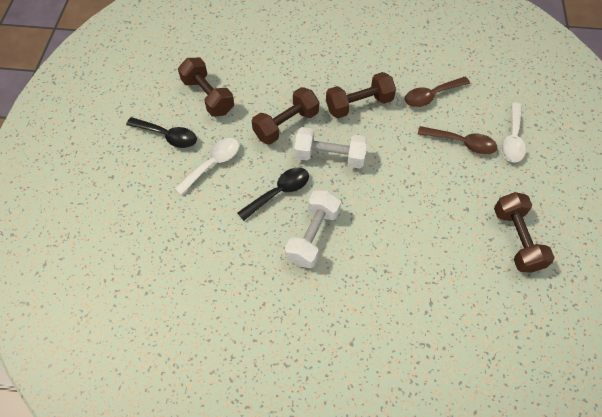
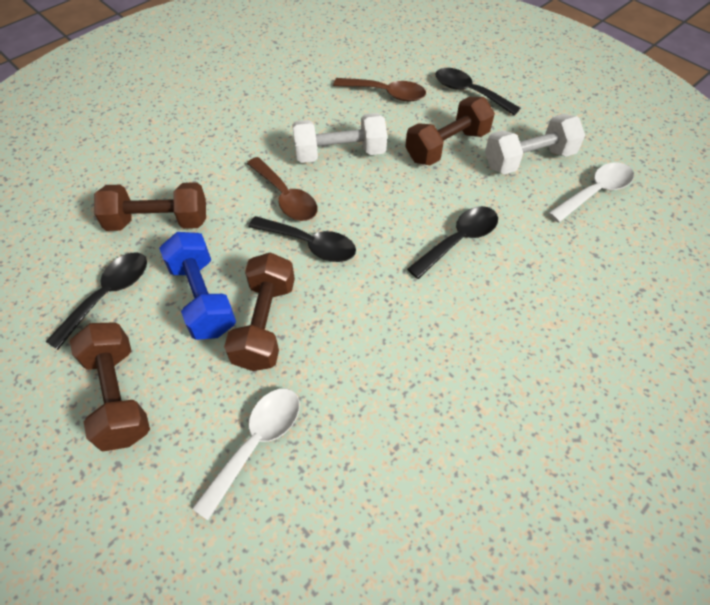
black spoon: [126,117,197,148] [238,168,309,221] = 2 -> [45,253,147,350] [248,216,356,262] [407,206,498,279] [436,68,520,115] = 4
blue dumbbell: none = 0 -> [159,232,236,340] = 1

